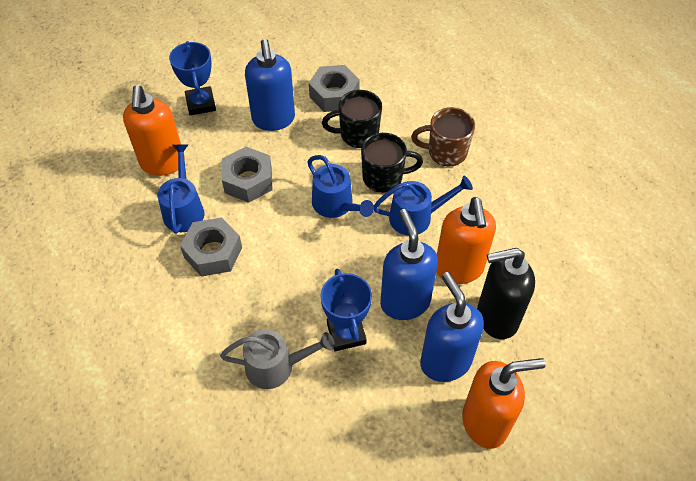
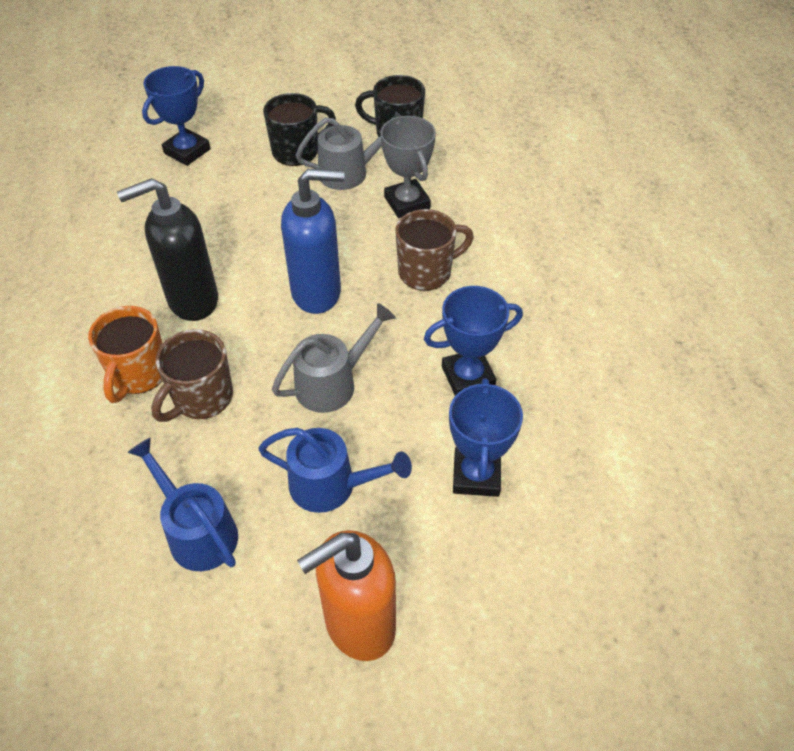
blue soap dispenser: [245,39,295,131] [380,209,438,320] [420,272,484,382] = 3 -> [281,169,344,314] = 1
blue trophy: [169,41,216,116] [321,268,372,351] = 2 -> [142,66,211,166] [424,286,523,396] [449,378,523,497] = 3
blue watering can: [157,144,204,234] [307,155,374,218] [374,176,473,235] = 3 -> [127,437,238,571] [258,428,412,513] = 2
brown mug: [411,107,475,167] = 1 -> [151,329,233,422] [395,209,474,291] = 2
grey nut: [180,218,242,277] [222,147,273,203] [309,65,360,112] = 3 -> none = 0
grey trophy: none = 0 -> [380,116,436,218] = 1
grey watering can: [220,329,335,389] = 1 -> [272,303,396,413] [296,112,401,190] = 2
orange mug: none = 0 -> [88,306,163,403] = 1
orange soap dispenser: [123,85,185,176] [436,197,496,284] [462,358,546,449] = 3 -> [297,530,396,661] = 1

